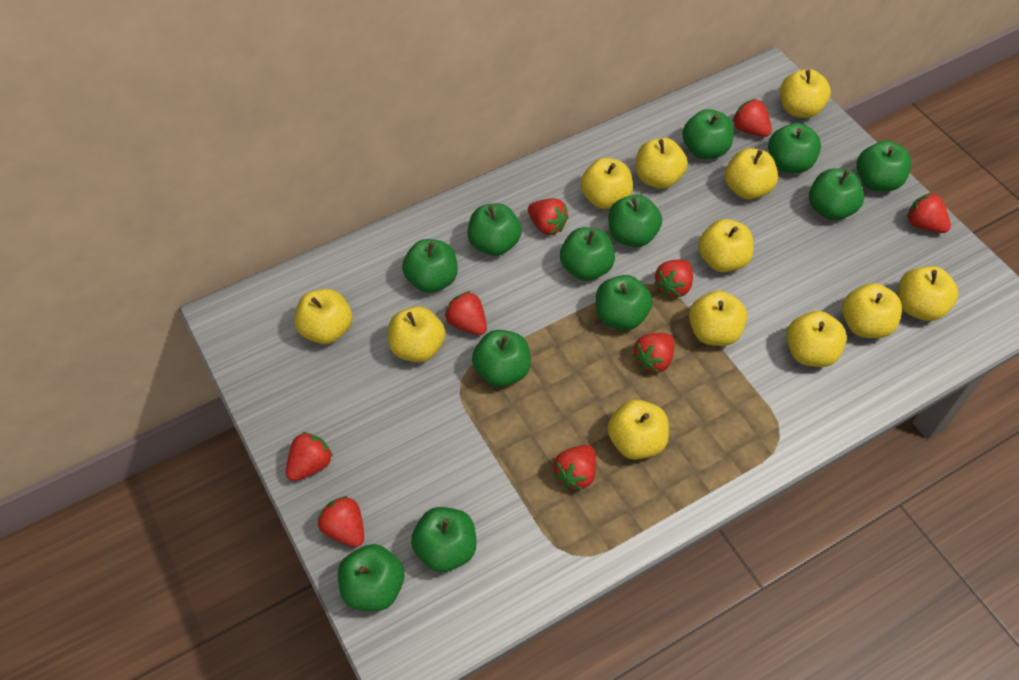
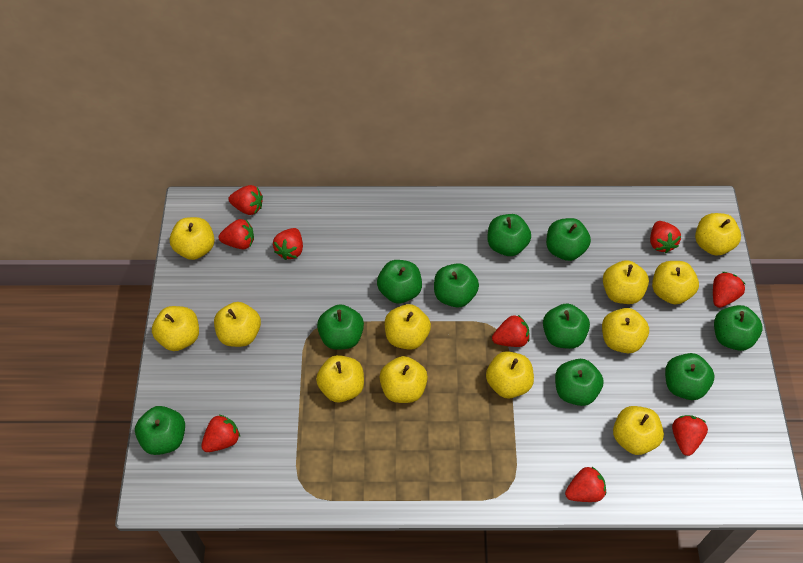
green apple: [338,544,404,611] [402,239,458,293] [411,507,476,572] [467,203,522,256] [472,330,531,387] [560,227,615,281] [596,275,652,330] [608,195,662,247] [682,109,734,159] [768,123,821,173] [809,168,864,220] [857,141,911,192] = 12 -> [135,406,185,455] [317,304,364,350] [377,260,422,303] [434,263,479,308] [487,214,531,256] [543,304,590,349] [546,218,591,261] [555,359,604,406] [665,353,715,400] [714,305,763,351] = 10

